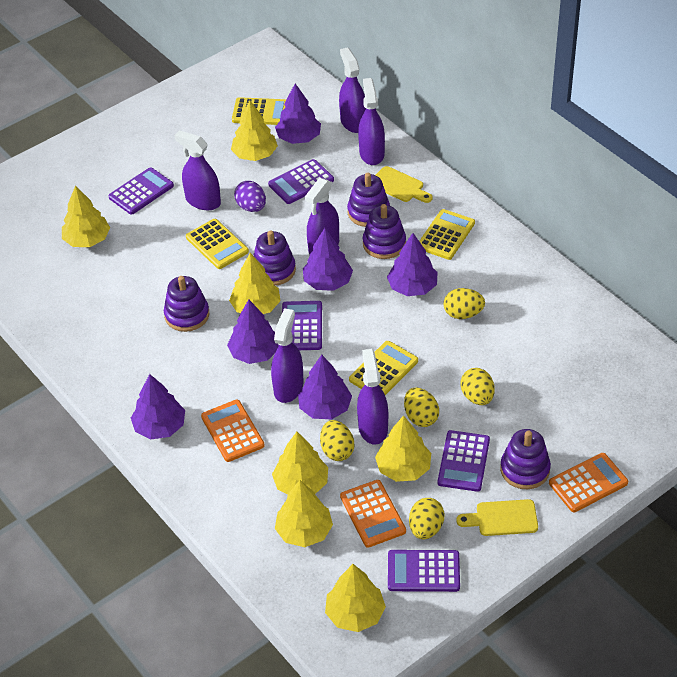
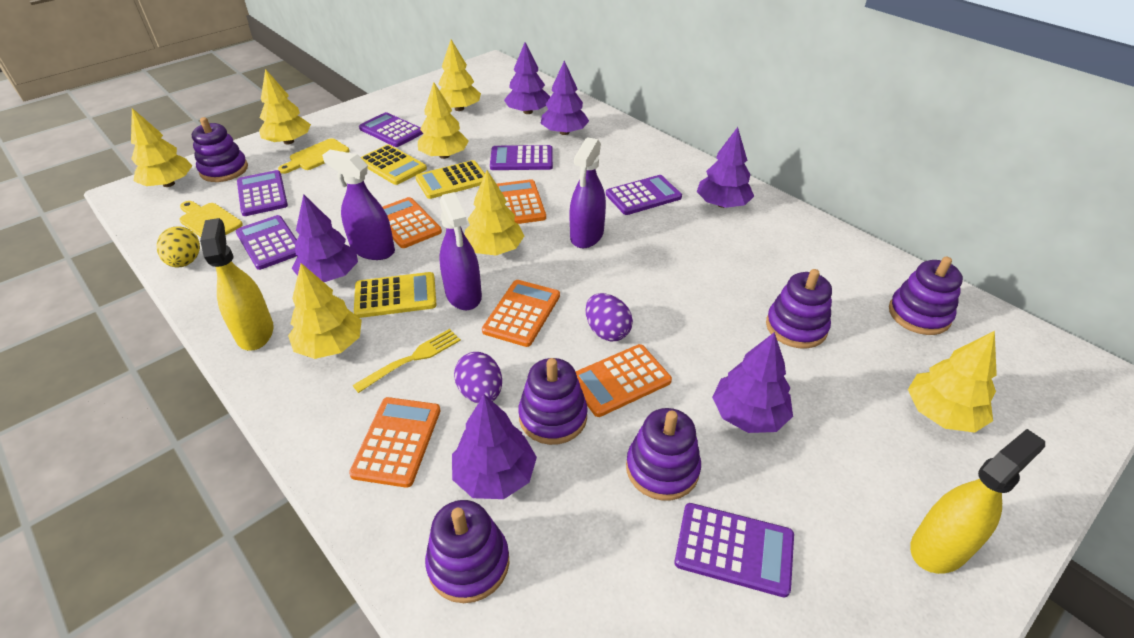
orange calculator: [201,399,265,462] [340,480,406,548] [549,453,628,512] = 3 -> [349,397,441,488] [383,197,442,248] [482,280,560,347] [497,179,546,224] [575,344,672,417] = 5
purple calculator: [108,167,174,215] [268,159,334,204] [282,301,322,350] [388,550,460,592] [438,430,490,492] = 5 -> [236,215,297,270] [237,170,288,216] [359,112,424,147] [490,145,553,170] [606,175,682,215] [674,503,794,598] = 6
purple egg: [234,181,266,212] = 1 -> [454,352,502,403] [586,293,633,341] = 2
purple spray bottle: [174,130,221,210] [271,308,304,403] [305,178,339,255] [339,47,366,133] [357,349,388,444] [358,78,385,165] = 6 -> [322,150,395,260] [439,192,482,310] [570,137,606,248] = 3
purple stacking toy: [164,276,209,332] [253,230,296,286] [347,173,390,227] [363,204,406,259] [500,429,551,489] = 5 -> [192,117,248,182] [425,500,510,603] [518,358,588,445] [626,408,701,500] [766,269,832,349] [889,257,963,335] = 6
yellow calculator: [186,219,249,269] [232,97,287,125] [349,341,418,395] [419,209,475,260] = 4 -> [354,272,437,318] [361,144,427,185] [415,160,485,199] = 3
yellow egg: [320,420,354,461] [404,388,439,427] [409,498,444,539] [444,288,485,319] [460,368,495,405] = 5 -> [156,226,200,268] = 1
yellow fork: none = 0 -> [353,329,461,393] = 1
yellow spray bottle: none = 0 -> [200,218,274,351] [910,429,1045,574] = 2

